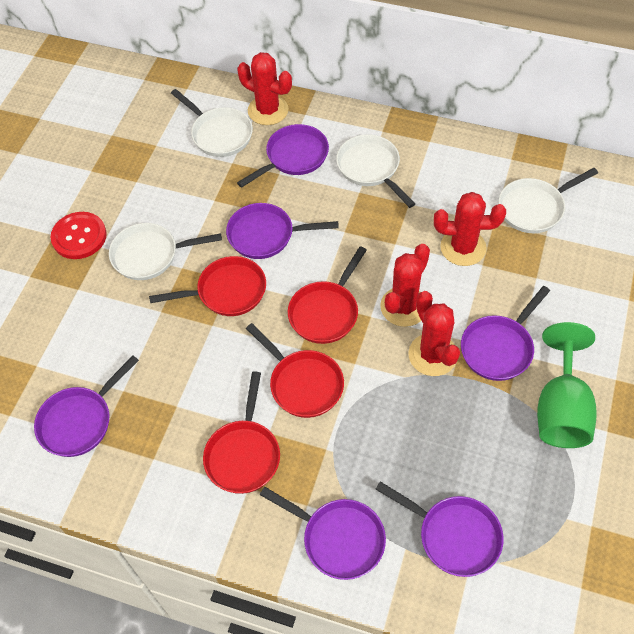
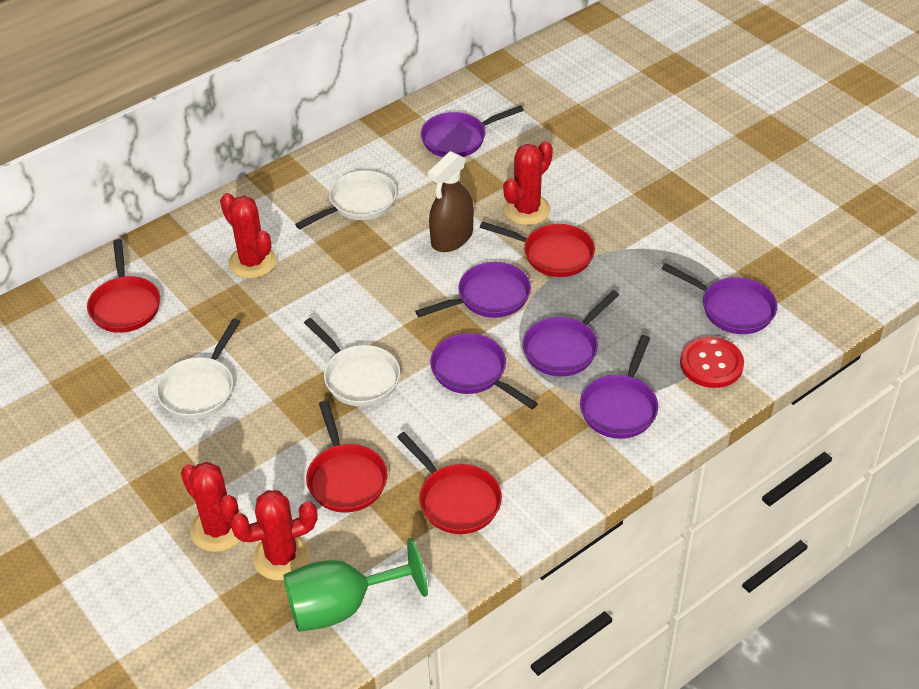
brown spray bottle: none = 0 -> [427,151,474,252] = 1
white pan: [109,223,222,280] [171,89,253,157] [336,135,415,208] [499,168,598,233] = 4 -> [156,319,240,419] [295,170,397,229] [304,318,400,406] = 3

